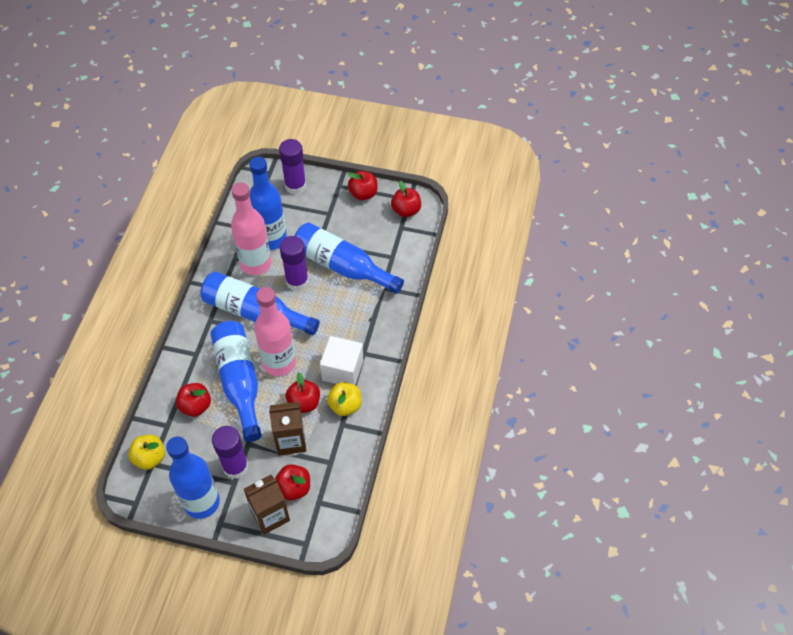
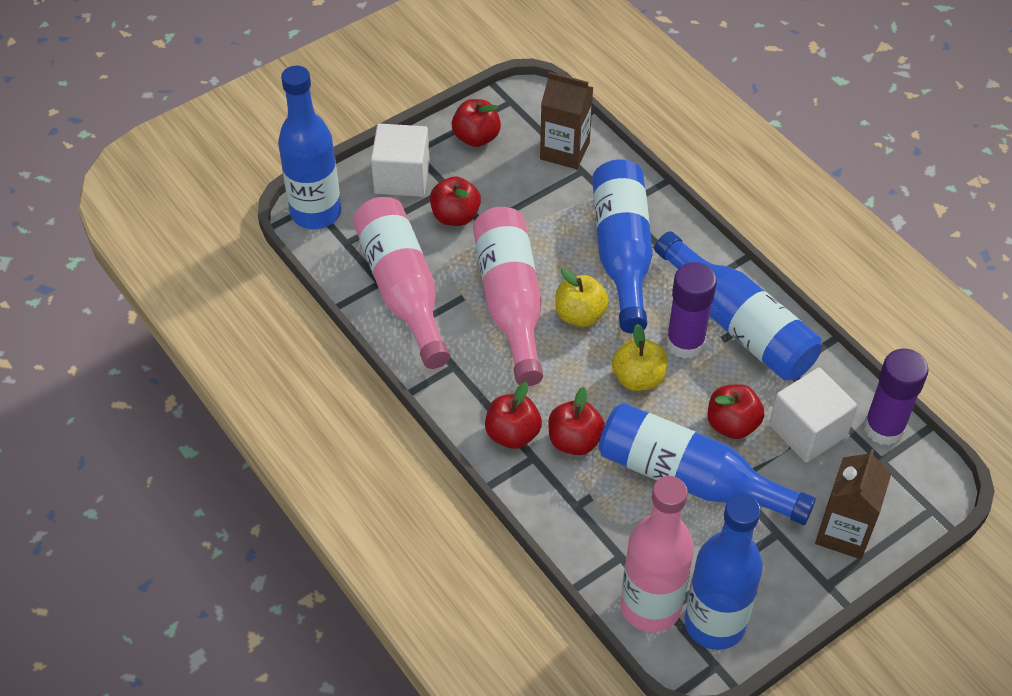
pink bottle: [231,182,271,275] [254,287,296,376] = 2 -> [353,197,450,369] [473,207,543,386] [621,476,694,632] = 3
purple glue stick: [212,426,248,479] [279,139,306,195] [280,236,309,291] = 3 -> [666,262,717,359] [864,349,929,445] = 2
white cube: [320,336,363,385] = 1 -> [371,124,430,197] [769,367,858,463] = 2

